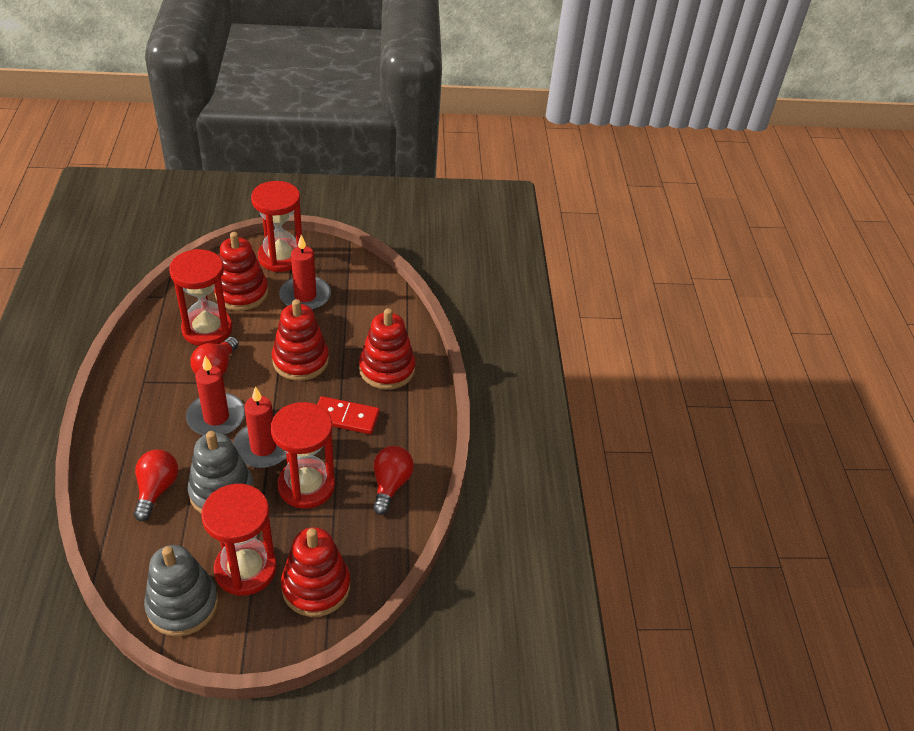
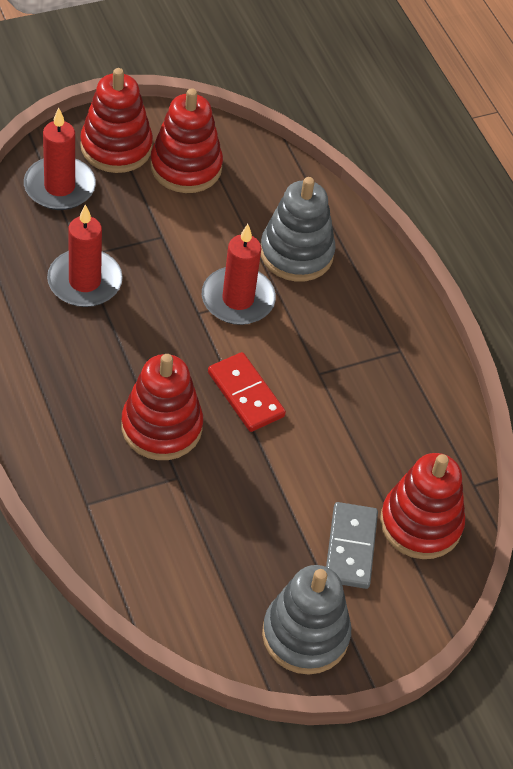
grey domino: none = 0 -> [326,502,378,589] = 1
red hourglass: [169,249,232,346] [201,484,277,596] [251,181,302,272] [271,402,335,509] = 4 -> none = 0
red light bulb: [134,450,178,521] [190,337,239,375] [373,446,414,515] = 3 -> none = 0

